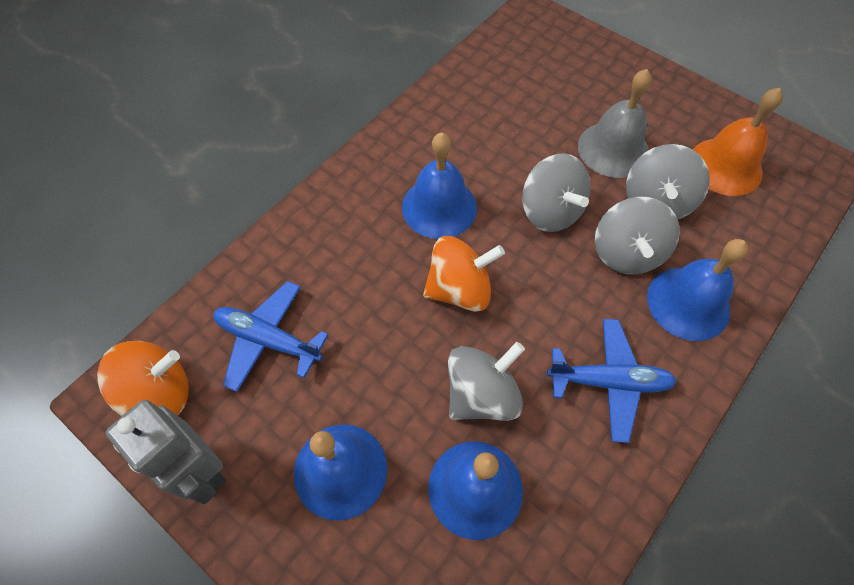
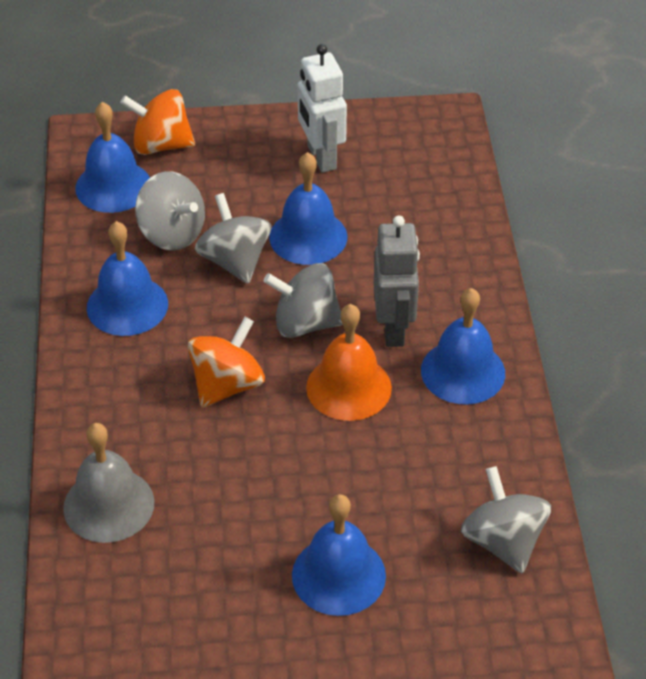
blue bell: [294,424,387,521] [402,132,477,239] [428,442,523,540] [647,239,748,341] = 4 -> [75,102,150,213] [87,221,168,336] [269,152,347,265] [292,494,386,616] [421,288,505,404] = 5
blue plane: [214,281,328,392] [547,319,677,443] = 2 -> none = 0
white robot: none = 0 -> [298,44,347,173] = 1

